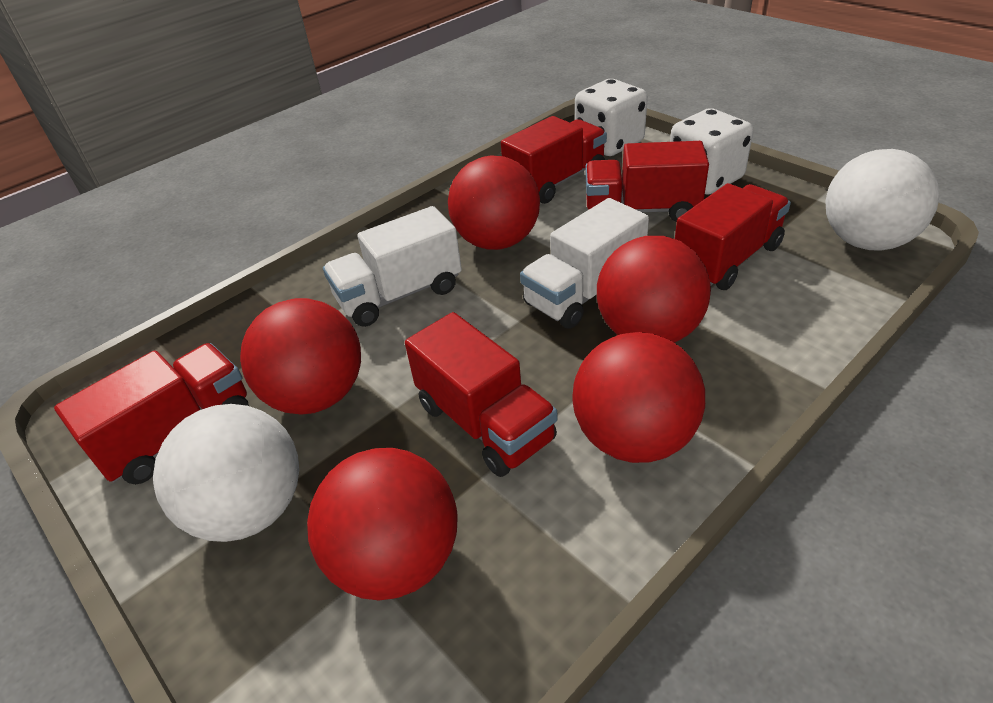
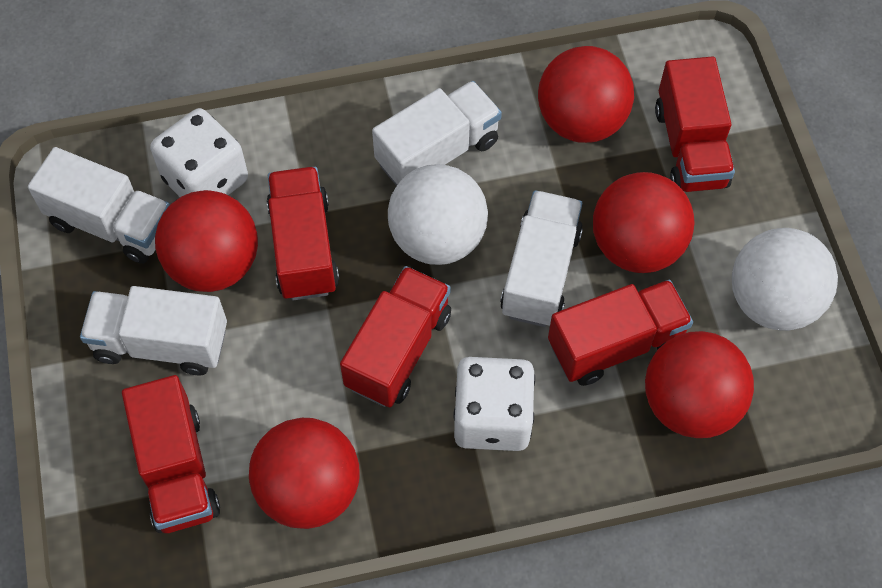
white truck: [323,206,462,327] [520,198,649,328] = 2 -> [28,147,170,264] [80,286,227,375] [372,81,502,186] [500,190,583,327] = 4

